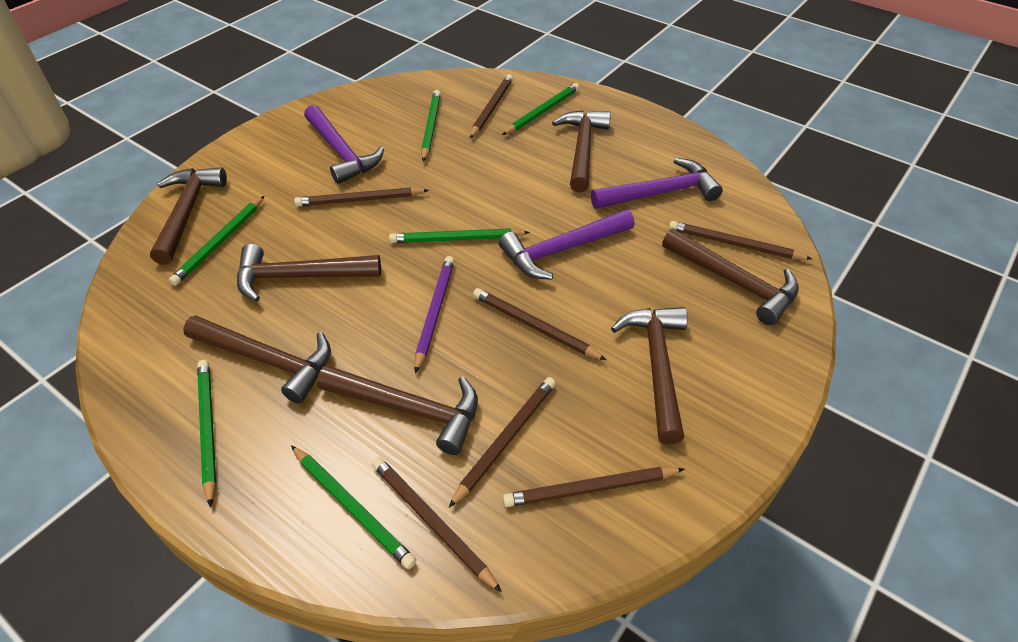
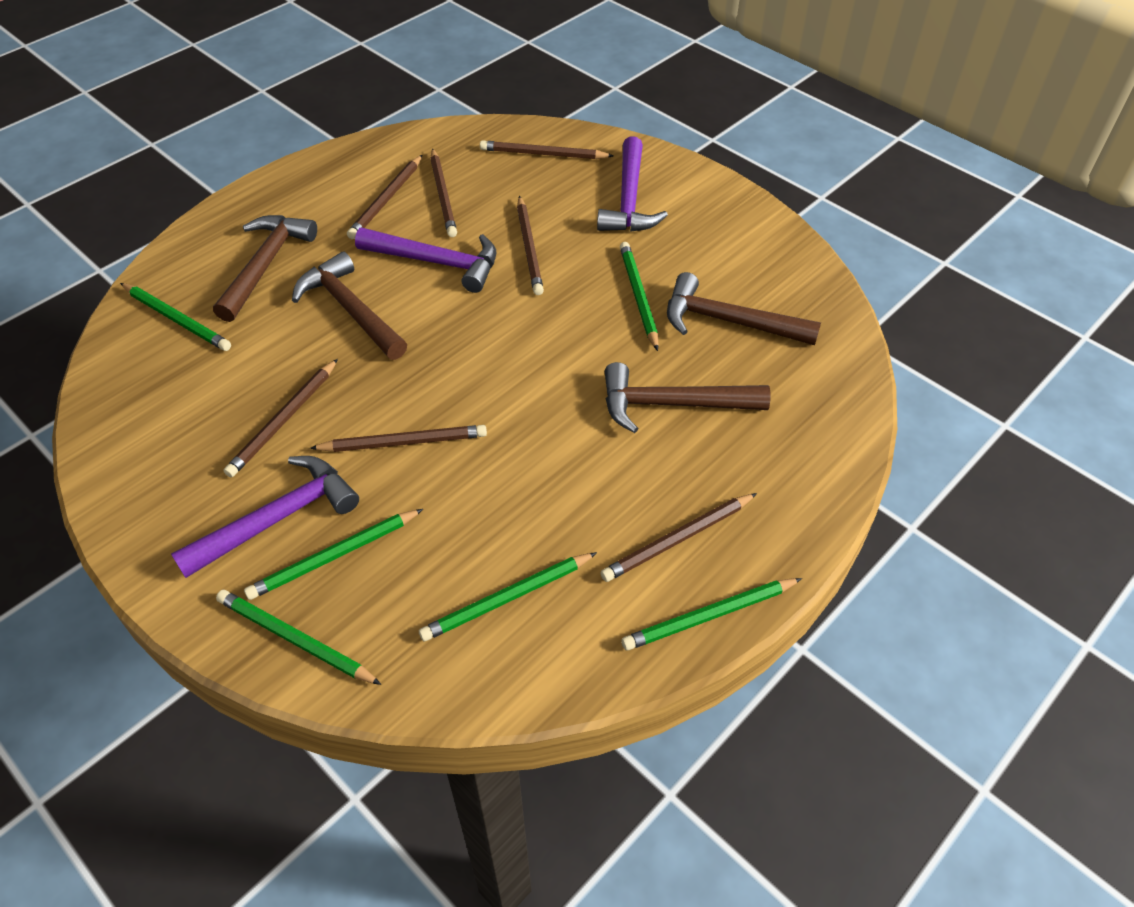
brown hammer: [150,167,227,265] [183,315,331,403] [237,244,381,302] [317,365,478,455] [552,110,611,192] [611,307,688,444] [662,229,799,325] = 7 -> [213,215,317,322] [292,251,407,360] [605,362,770,433] [667,272,821,345] = 4
purple pencil: [414,256,454,373] = 1 -> none = 0

